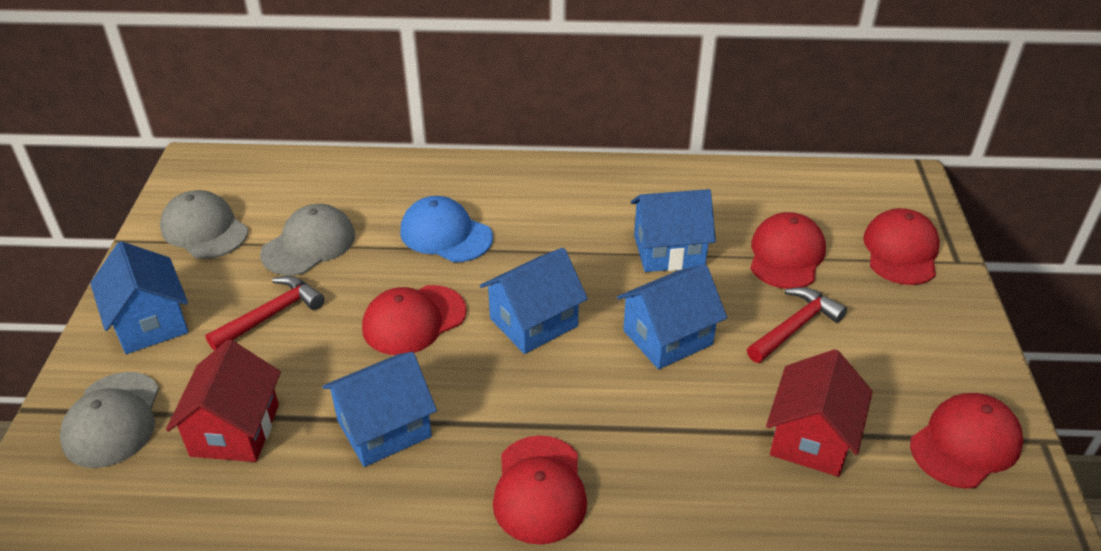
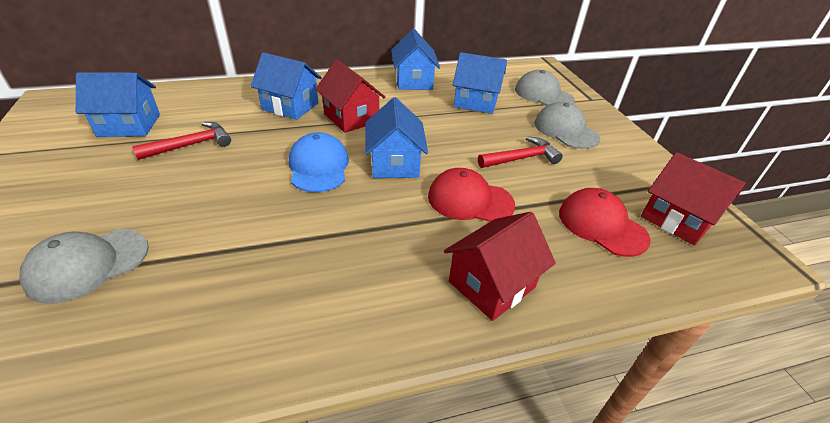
red cap: [362,285,467,355] [493,435,587,545] [750,212,826,289] [863,208,940,285] [910,393,1024,489] = 5 -> [428,168,515,222] [559,188,650,257] = 2
red house: [166,340,281,462] [766,349,873,477] = 2 -> [315,60,385,133] [444,212,556,321] [641,152,746,245] = 3

